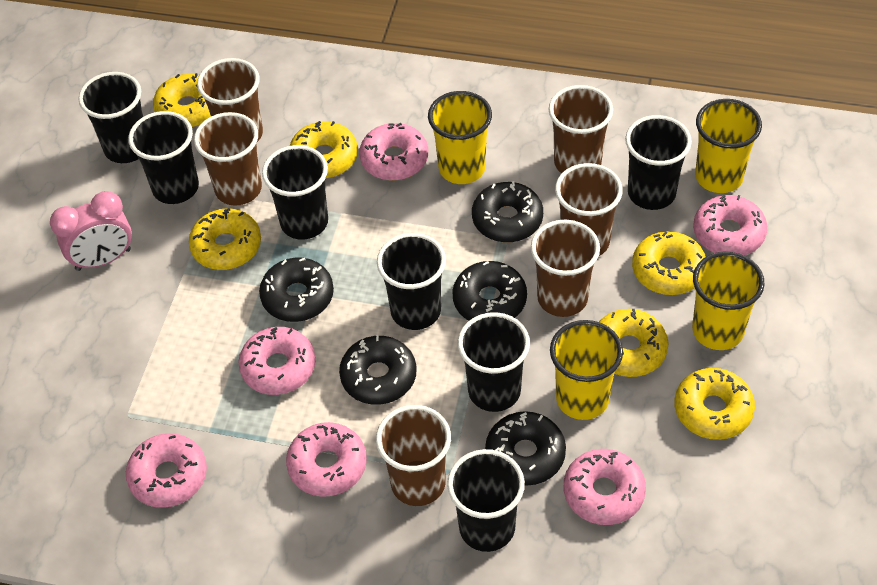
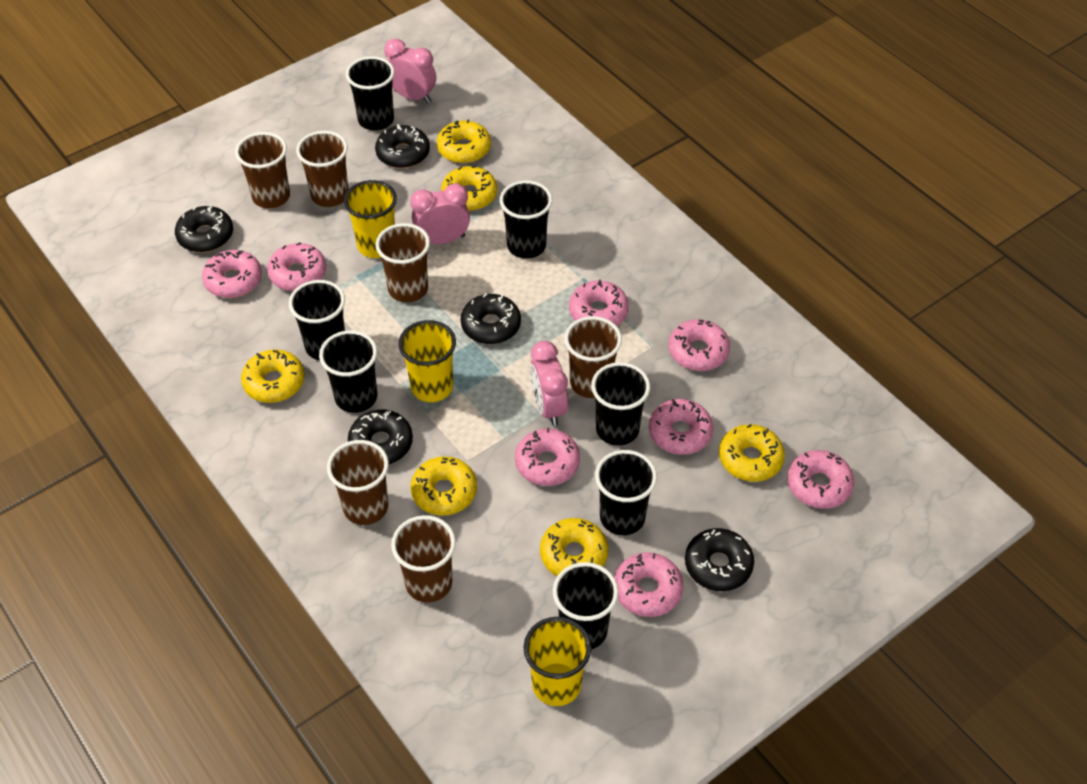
pink clock: [50,191,132,271] = 1 -> [384,39,436,103] [410,183,470,244] [530,341,568,426] = 3
pink donut: [126,433,207,508] [238,327,316,395] [286,422,367,497] [359,123,428,180] [564,449,646,525] [693,195,767,255] = 6 -> [202,250,262,298] [267,242,326,291] [515,428,580,486] [569,279,629,326] [614,552,683,617] [649,399,713,455] [668,319,730,371] [787,450,854,509] = 8
yellow cup: [428,91,492,184] [550,320,623,420] [692,252,765,350] [695,99,762,193] = 4 -> [344,180,397,258] [398,320,456,402] [524,617,591,706] = 3

